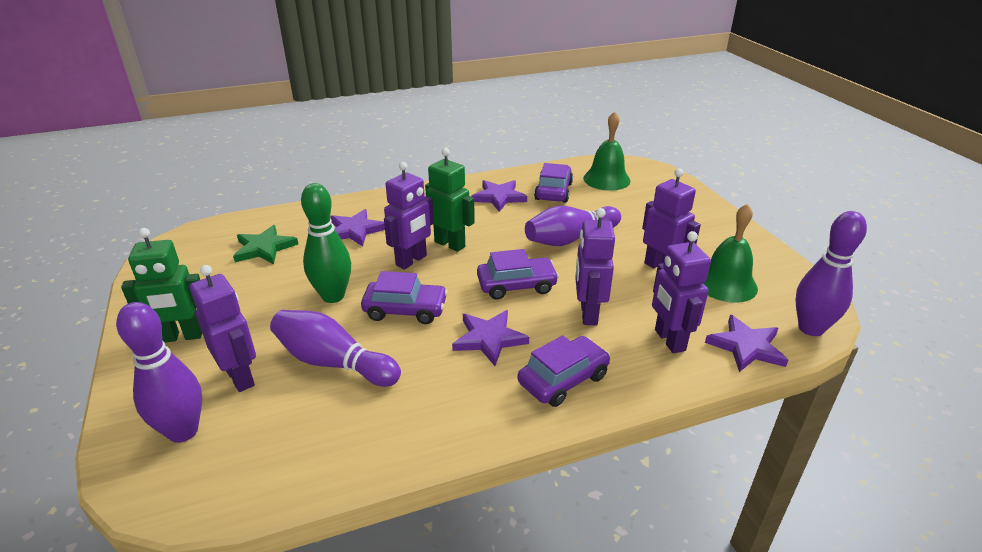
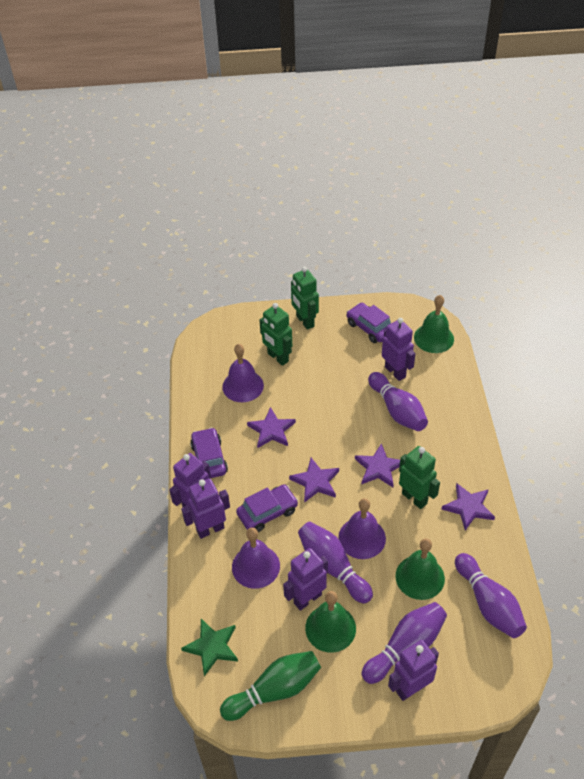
green bell: [583,111,630,191] [704,204,758,303] = 2 -> [305,591,356,653] [395,538,445,600] [414,295,454,353] = 3
green robot: [121,228,202,343] [425,148,475,252] = 2 -> [259,303,292,366] [291,267,319,330] [399,446,440,509] = 3
purple bell: none = 0 -> [222,344,264,402] [232,528,280,589] [338,498,386,559] = 3
purple car: [361,271,448,324] [477,249,559,300] [518,335,610,407] [534,163,573,203] = 4 -> [190,427,228,478] [236,484,298,532] [347,303,391,343] = 3

